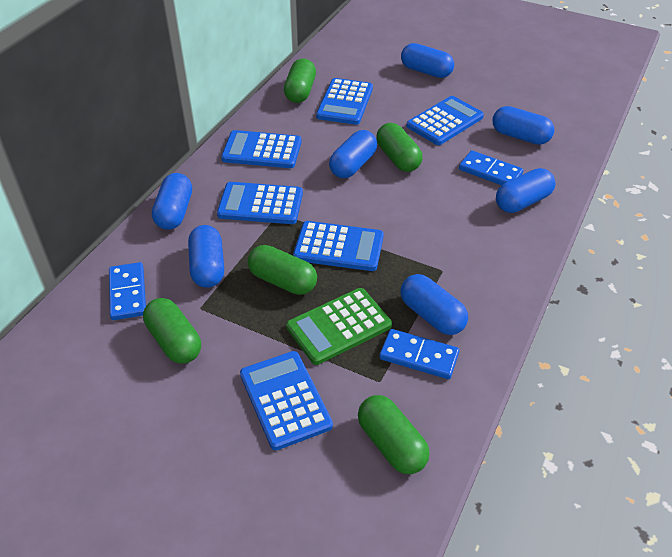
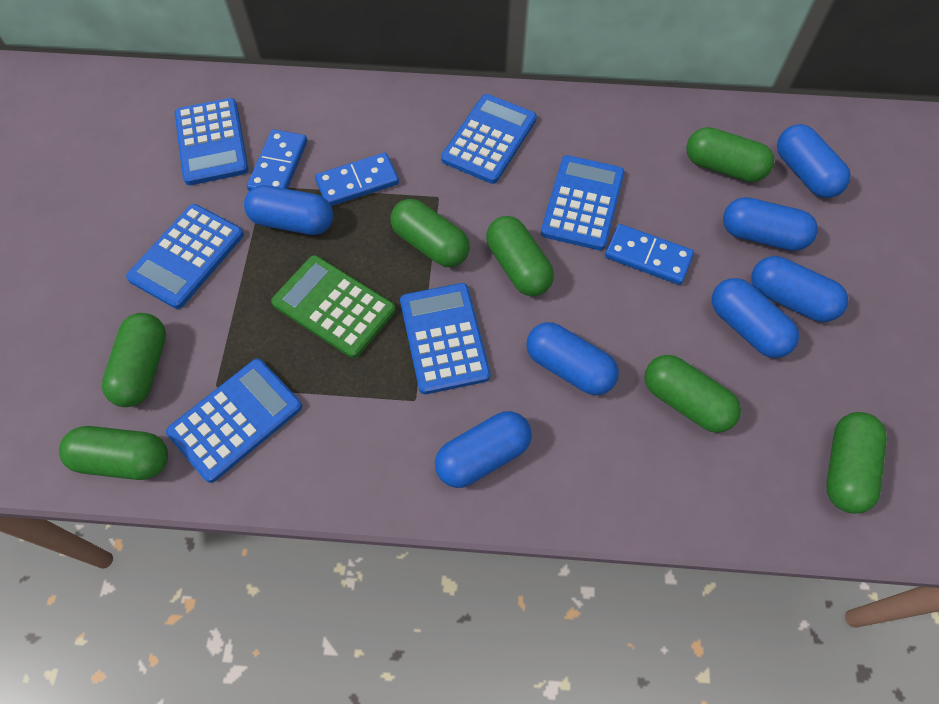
green capsule: [143,298,201,364] [248,245,317,295] [284,59,316,103] [358,395,429,474] [376,123,422,172] = 5 -> [59,426,168,480] [102,313,166,407] [391,199,470,267] [486,216,554,296] [644,355,741,433] [686,127,774,182] [826,412,887,514] = 7

